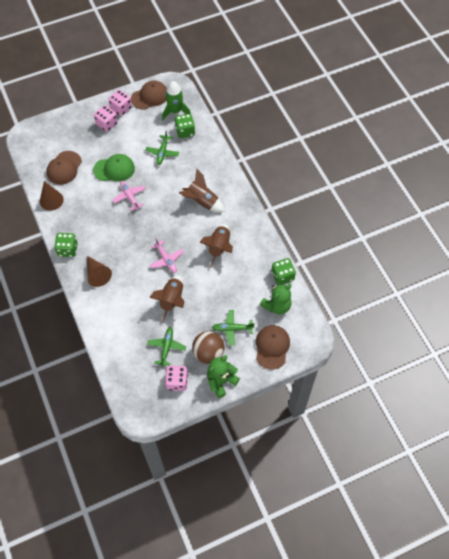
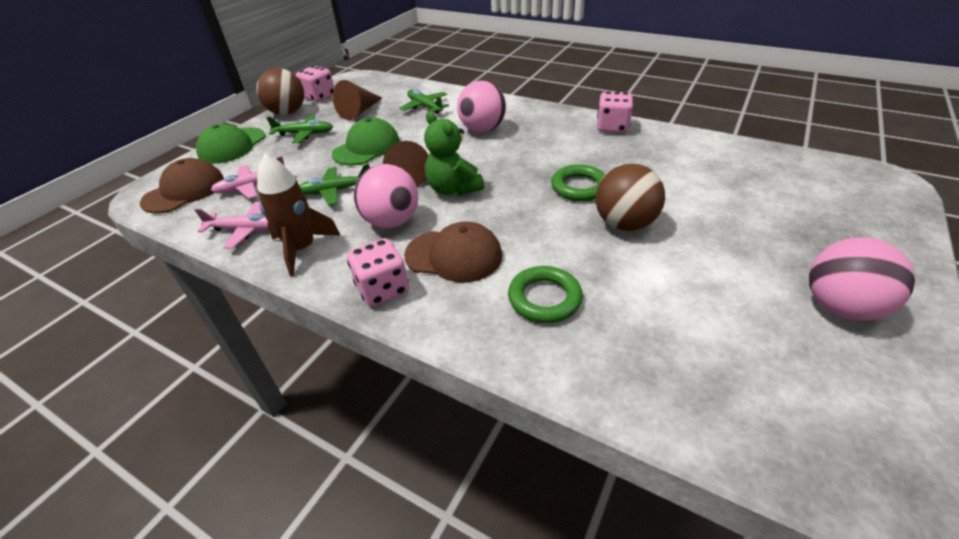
brown ball: [192,331,225,364] = 1 -> [257,68,304,115] [596,164,665,231] = 2
brown cap: [46,151,82,185] [131,80,167,110] [256,325,290,369] = 3 -> [140,158,224,213] [404,222,502,283] = 2
brown rocket: [149,275,185,323] [179,169,225,212] [199,224,233,268] = 3 -> [257,154,341,277] = 1
green cap: [93,154,135,182] = 1 -> [196,124,265,164] [332,117,400,165] = 2
green dice: [54,233,78,257] [175,114,195,138] [271,258,296,285] = 3 -> none = 0
green ring: none = 0 -> [508,266,583,323] [551,164,606,201] = 2
green rocket: [162,81,191,120] = 1 -> none = 0
green teddy bear: [207,355,240,398] [260,284,292,314] = 2 -> [424,111,484,196] = 1
pink ball: none = 0 -> [354,164,418,228] [457,81,506,132] [809,237,915,321] = 3

